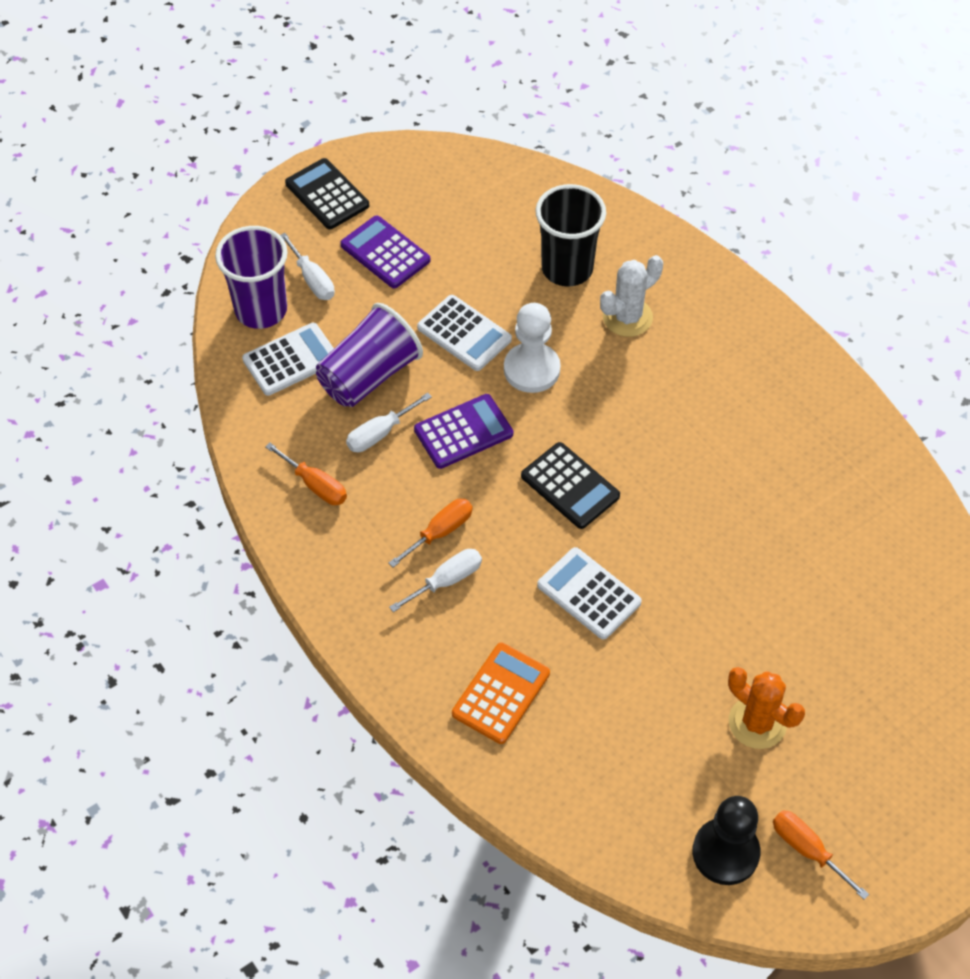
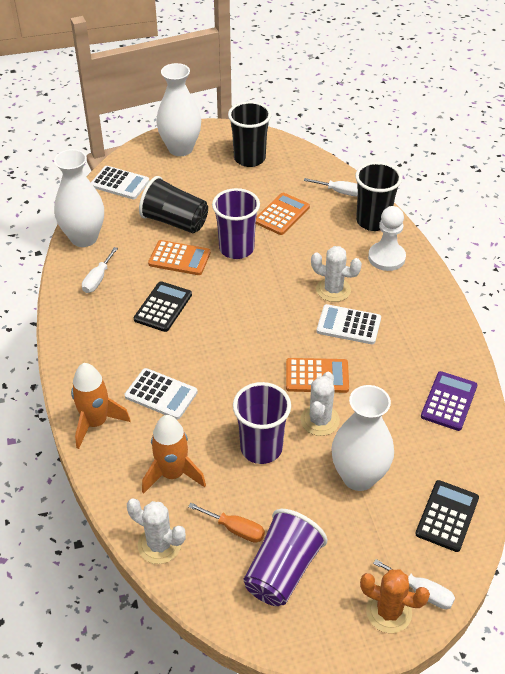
black cup: [535,184,606,286] = 1 -> [139,176,208,233] [228,101,271,167] [355,162,402,231] = 3
black pawn: [692,796,760,885] = 1 -> none = 0
orange calculator: [452,643,550,744] = 1 -> [148,240,211,275] [256,193,310,235] [286,358,349,393] = 3
orange rocket: none = 0 -> [71,363,130,449] [142,415,206,494] = 2
orange screwdriver: [265,443,347,505] [388,499,473,567] [773,811,869,900] = 3 -> [188,503,265,543] = 1
purple calculator: [340,215,431,288] [414,394,513,469] = 2 -> [421,371,477,431] = 1
purple cup: [215,226,288,329] [316,303,423,407] = 2 -> [212,188,260,259] [233,382,291,464] [244,509,327,606] = 3
white cactus: [600,255,663,337] = 1 -> [127,499,186,564] [300,372,340,436] [311,246,362,302] = 3
white vase: none = 0 -> [54,149,104,247] [156,63,201,156] [331,385,394,491] = 3

